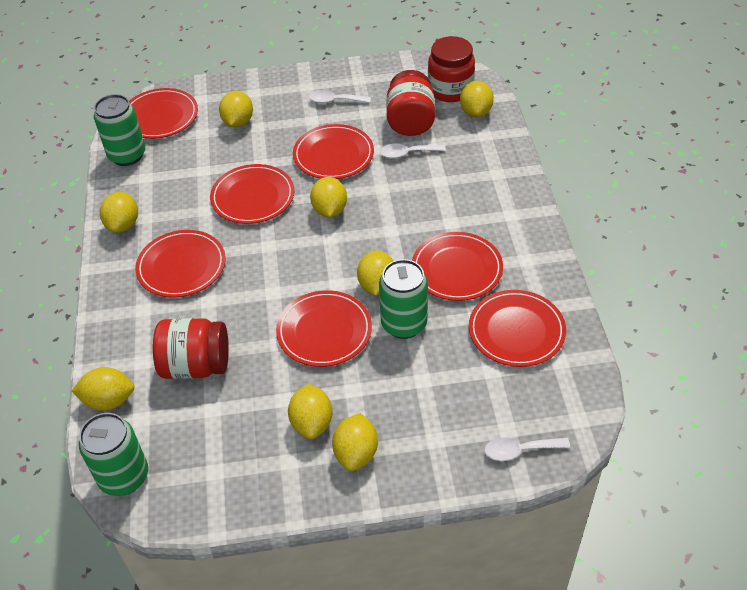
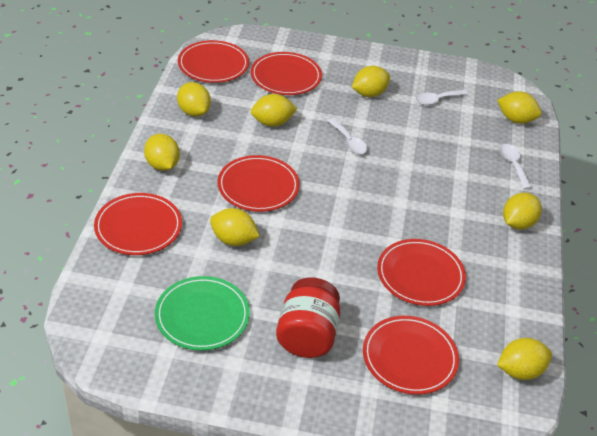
green can: [79,413,148,496] [94,94,145,166] [379,259,428,339] = 3 -> none = 0
green plate: none = 0 -> [155,276,250,351] = 1
red jar: [153,318,229,379] [386,70,435,136] [428,36,475,102] = 3 -> [276,277,340,358] = 1
red plate: [129,88,198,139] [135,230,226,298] [210,164,294,224] [276,290,372,367] [293,124,374,179] [412,232,503,301] [469,290,566,367] = 7 -> [94,193,182,255] [178,40,249,83] [217,155,300,212] [251,52,322,95] [363,316,459,395] [377,239,466,306] = 6

